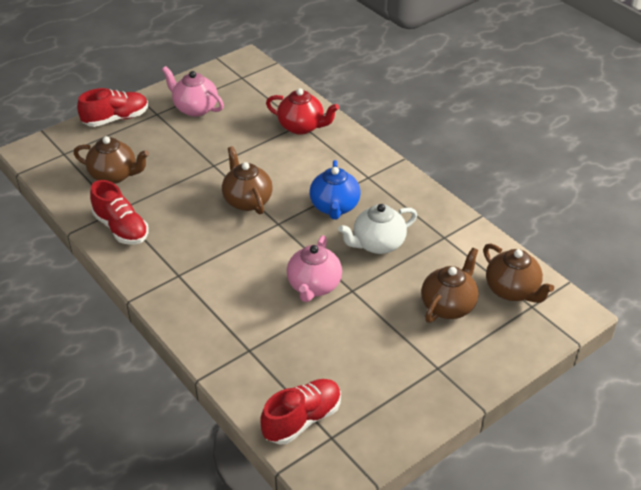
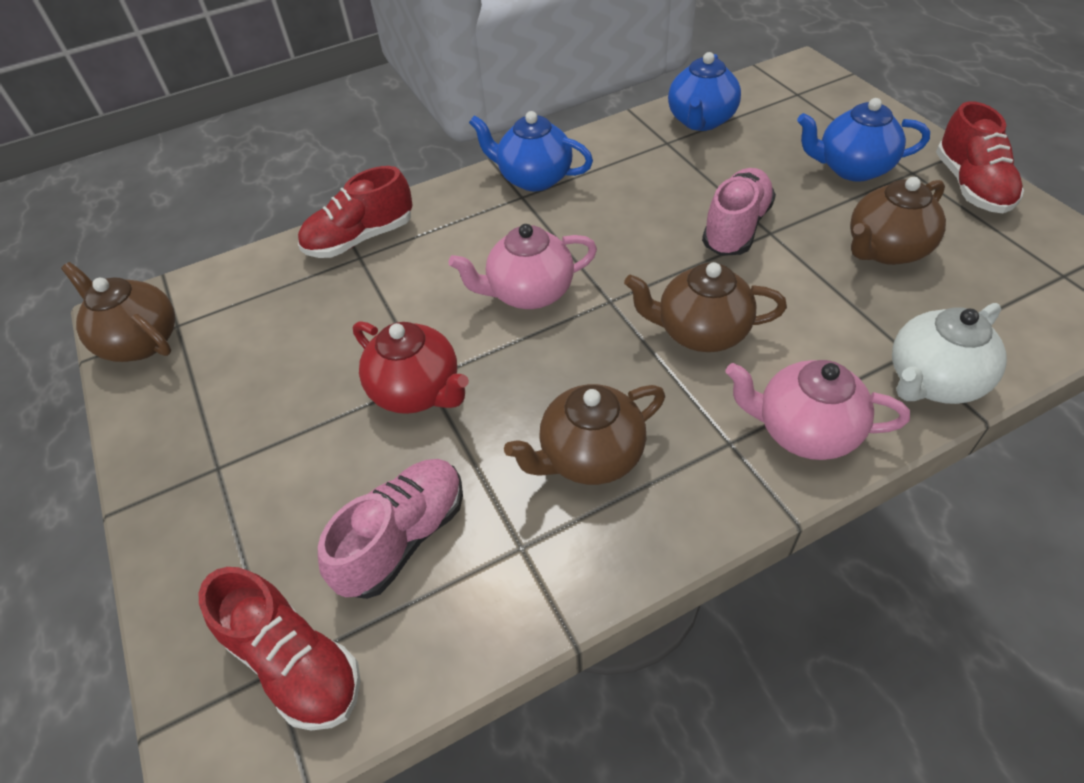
blue teapot: [309,160,361,220] = 1 -> [469,111,593,191] [668,52,741,131] [797,98,930,182] = 3
pink shoe: none = 0 -> [318,459,463,599] [702,168,776,256] = 2

